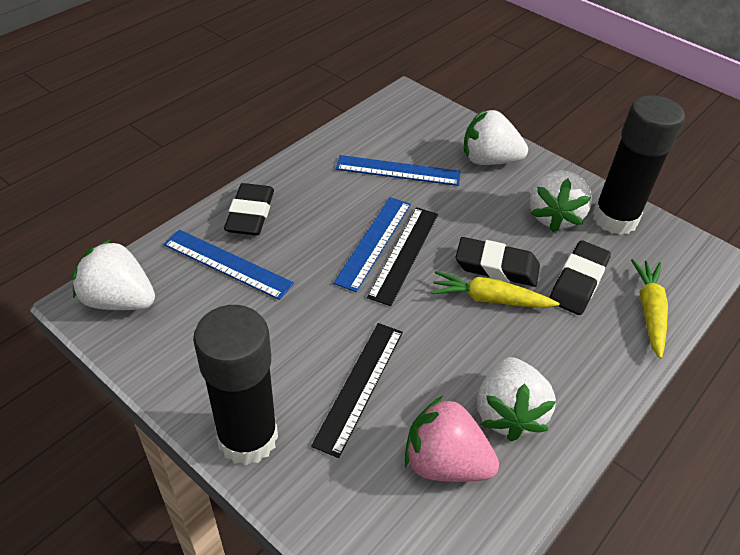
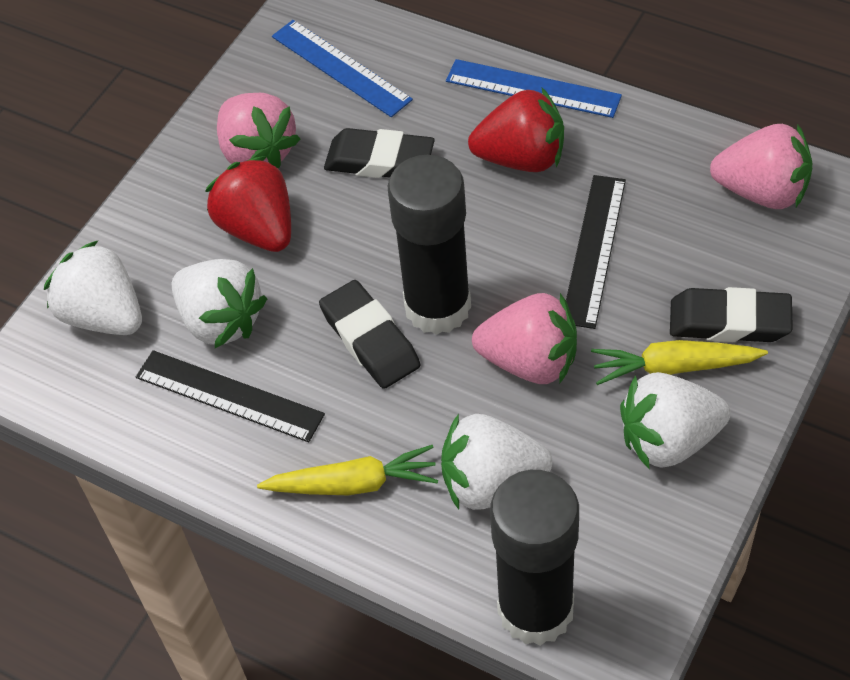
blue ruler: [164,230,294,300] [333,197,411,292] [336,155,461,186] = 3 -> [272,20,413,117] [446,59,622,118] = 2
pink strawberry: [404,395,499,482] = 1 -> [217,93,301,169] [472,293,577,384] [710,124,813,209] = 3
red strawberry: none = 0 -> [205,156,291,252] [468,87,564,172] = 2

